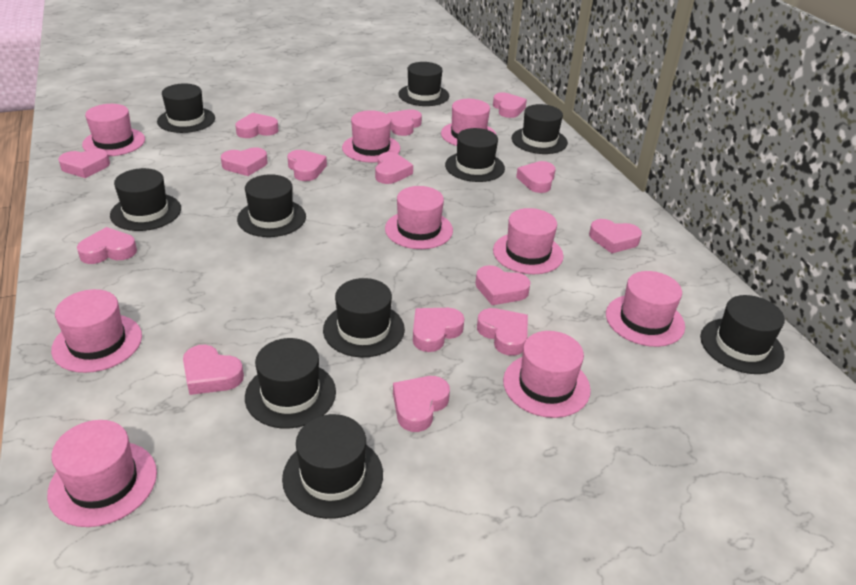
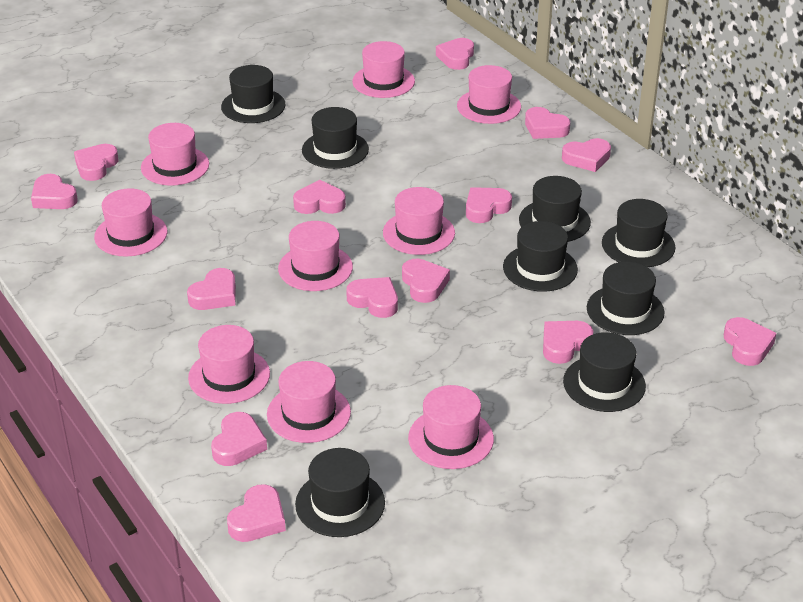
black hat: [110,168,181,231] [157,84,215,133] [237,174,306,237] [245,338,336,429] [282,414,383,519] [323,278,405,357] [398,62,449,106] [445,128,505,182] [512,104,568,154] [700,295,785,374] = 10 -> [221,65,286,123] [295,448,385,537] [302,107,369,169] [503,221,578,292] [519,176,591,242] [563,332,646,412] [587,262,665,335] [602,199,676,267] = 8
pink heart: [58,149,110,178] [77,227,137,264] [183,345,244,395] [221,147,268,176] [235,113,279,138] [287,150,327,181] [375,152,413,184] [387,109,422,136] [393,376,450,432] [413,308,464,352] [475,265,531,305] [477,308,528,356] [493,92,527,118] [516,161,556,193] [589,219,642,253] = 15 -> [31,174,78,209] [74,144,119,181] [187,268,236,310] [211,412,267,466] [227,484,286,542] [293,180,346,214] [346,277,398,318] [402,259,450,303] [436,38,474,70] [466,187,512,223] [525,107,570,139] [543,321,593,364] [562,138,611,172] [724,317,777,366] = 14

